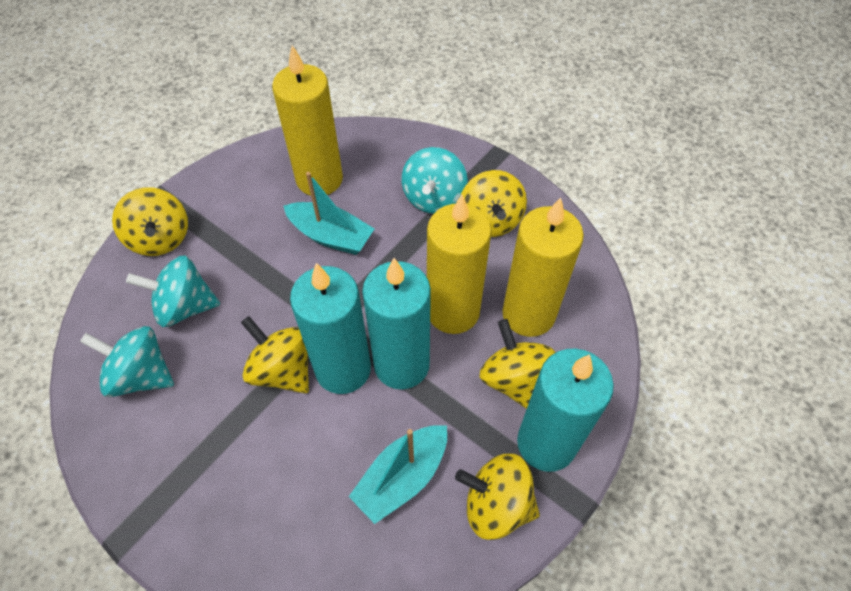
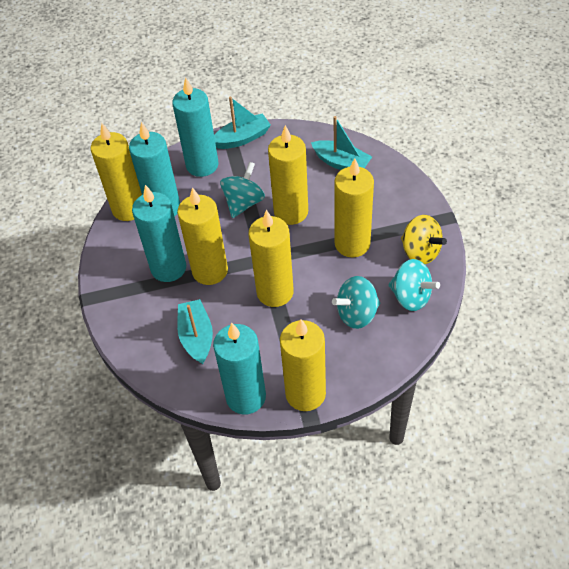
turquoise boat: [284,172,374,255] [349,425,447,524] = 2 -> [177,299,213,364] [214,97,271,149] [311,116,372,170] = 3
turquoise candle: [290,263,371,394] [362,258,431,389] [517,349,614,472] = 3 -> [129,122,180,217] [132,185,186,282] [172,77,219,177] [213,323,266,414] = 4
yellow candle: [272,45,343,196] [427,195,492,334] [502,197,584,337] = 3 -> [91,123,142,221] [177,187,228,285] [249,209,294,307] [268,125,308,225] [280,319,326,411] [334,158,374,257] = 6
yellow spinning top: [112,187,188,256] [241,316,309,393] [455,454,540,540] [461,170,527,237] [479,319,556,409] = 5 -> [401,215,447,264] = 1

